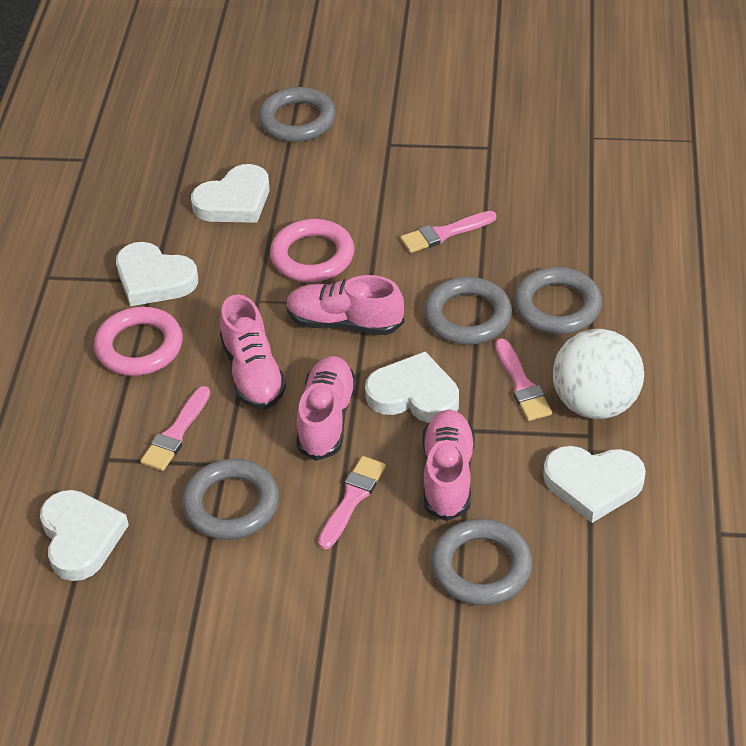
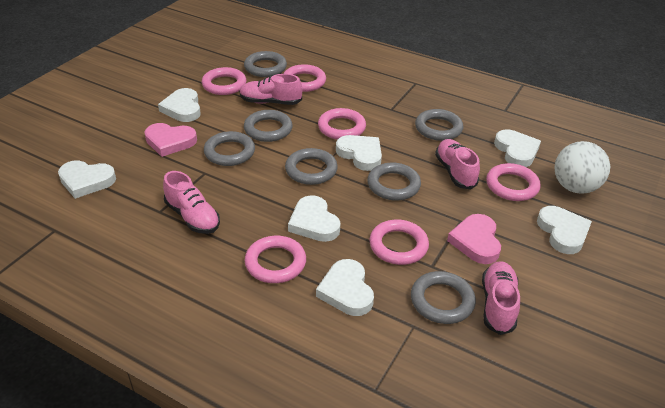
grey ring: [182,459,279,540] [259,87,336,142] [424,277,512,345] [431,519,532,605] [514,267,602,334] = 5 -> [204,131,255,166] [244,51,287,77] [244,110,293,142] [285,148,338,185] [367,162,421,201] [411,271,476,324] [415,109,463,141] = 7
pink brush: [140,386,210,471] [318,456,386,549] [400,211,497,253] [495,338,552,421] = 4 -> none = 0
pink heart: none = 0 -> [144,123,197,157] [447,214,501,264] = 2
pink ring: [94,307,182,376] [270,219,354,282] = 2 -> [202,67,247,95] [245,236,306,283] [283,64,326,92] [318,108,366,140] [369,219,429,265] [486,163,541,201] = 6
white heart: [40,490,129,581] [116,242,198,306] [191,164,269,223] [365,351,459,423] [543,446,646,523] = 5 -> [58,160,116,199] [158,88,201,122] [288,195,340,242] [316,259,374,316] [336,135,382,171] [494,129,541,167] [537,206,592,254] = 7

